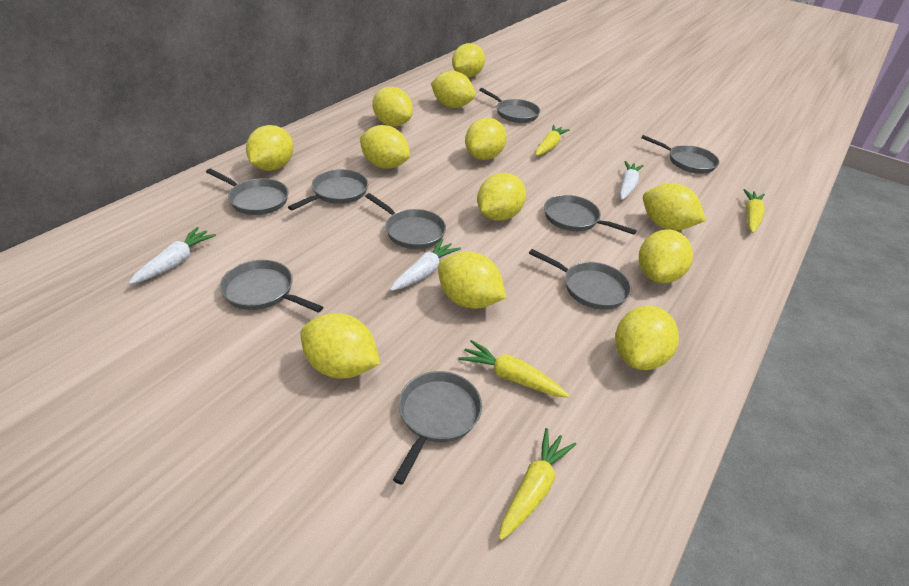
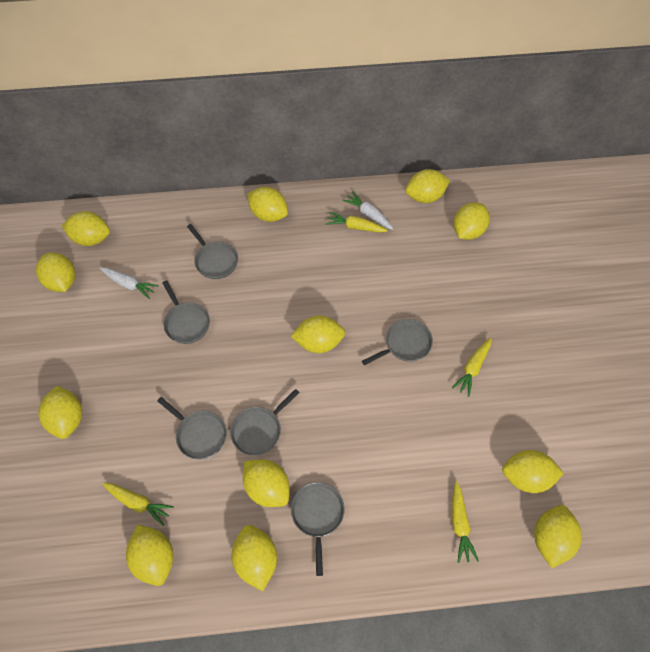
grey pan: [206,169,289,215] [220,260,323,313] [288,169,368,210] [365,193,446,249] [393,371,482,485] [479,88,540,123] [529,249,631,310] [544,195,637,235] [641,135,719,174] = 9 -> [157,397,227,460] [162,280,210,344] [187,224,238,279] [230,389,300,455] [291,482,345,576] [362,319,433,366] = 6
white carrot: [129,227,216,284] [390,239,461,291] [620,161,644,200] = 3 -> [100,267,158,299] [342,191,393,230] = 2

